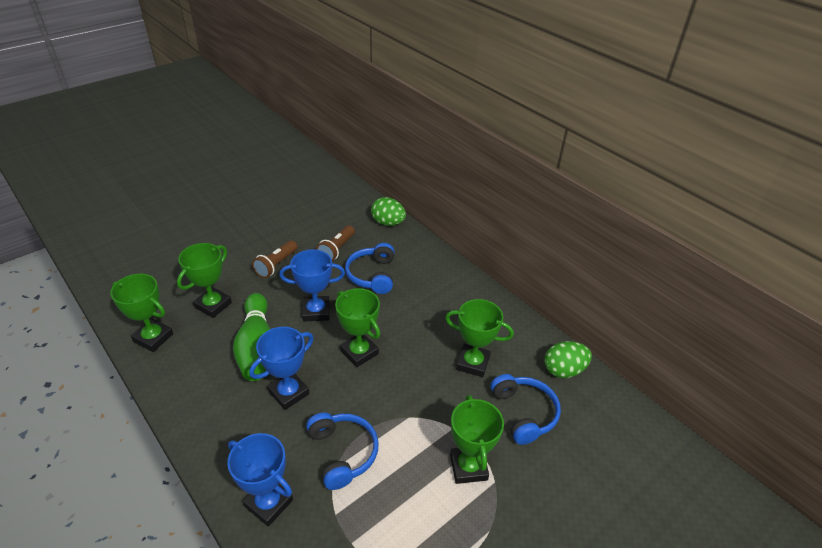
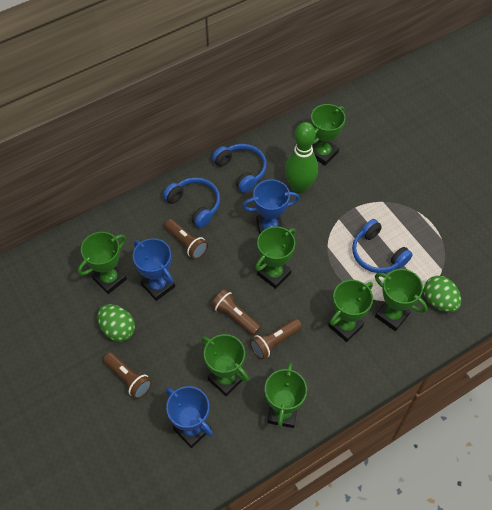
brown flashlight: [252,240,297,278] [316,225,355,261] = 2 -> [103,352,152,399] [164,219,208,259] [211,289,261,335] [250,319,302,359] = 4
green trophy: [110,274,173,352] [177,243,232,318] [335,288,380,367] [445,299,514,377] [450,395,504,484] = 5 -> [78,232,127,294] [201,334,249,396] [255,226,296,289] [265,363,307,428] [311,104,346,166] [328,280,373,342] [375,269,427,331] = 7

